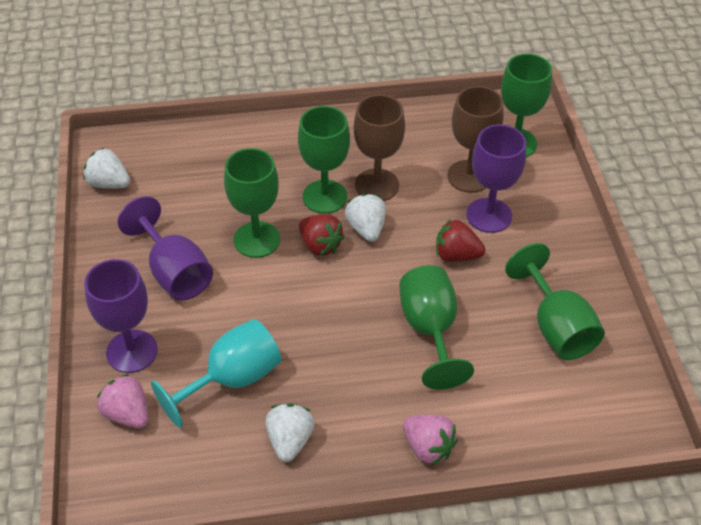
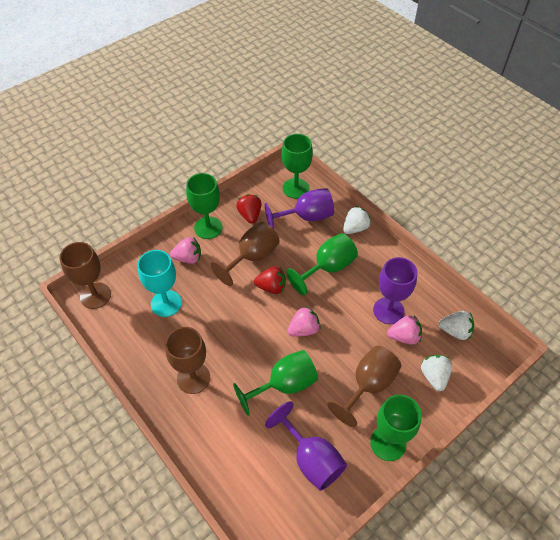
brown goblet: [354,95,405,201] [447,86,504,193] = 2 -> [59,242,111,309] [165,327,210,394] [211,222,280,286] [327,346,401,427] = 4
pink strawberry: [97,374,149,428] [403,415,458,465] = 2 -> [170,237,201,264] [287,306,321,337] [387,315,422,345] = 3

